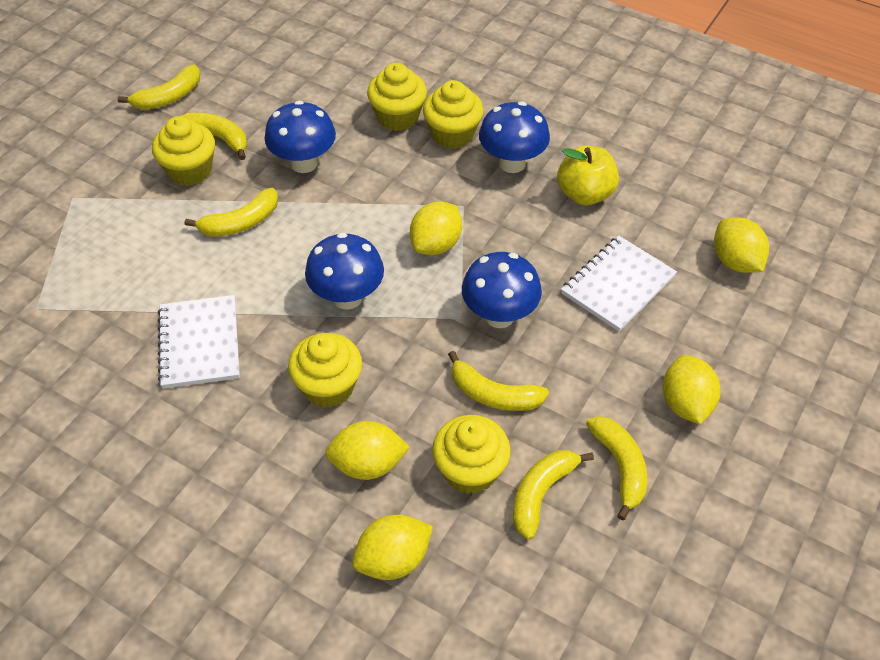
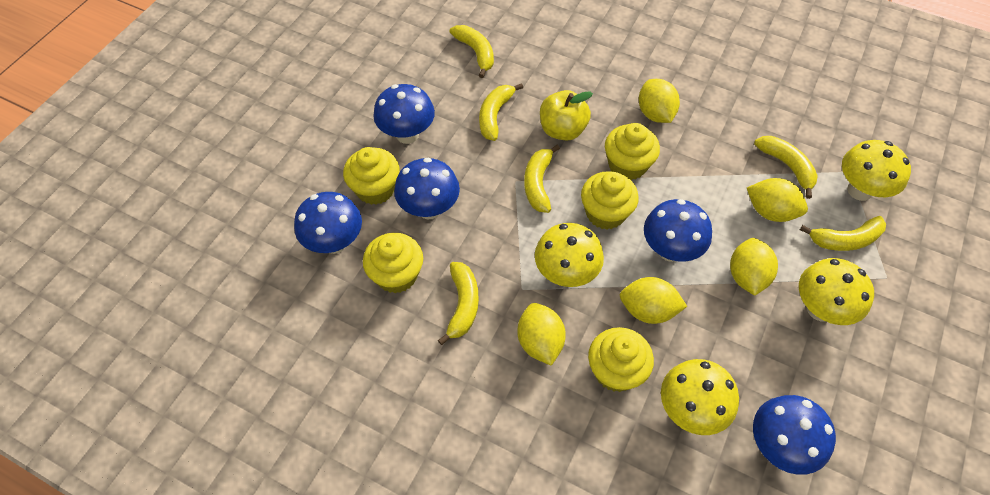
blue mushroom: [264,101,336,173] [305,233,384,310] [462,252,542,328] [479,102,550,173] = 4 -> [294,192,362,254] [373,84,435,144] [394,158,460,219] [644,199,712,262] [753,395,836,475] = 5
white notebook: [158,295,240,388] [561,235,677,332] = 2 -> none = 0
yellow mushroom: none = 0 -> [535,223,604,287] [661,359,739,435] [799,258,874,325] [842,140,911,201] = 4

